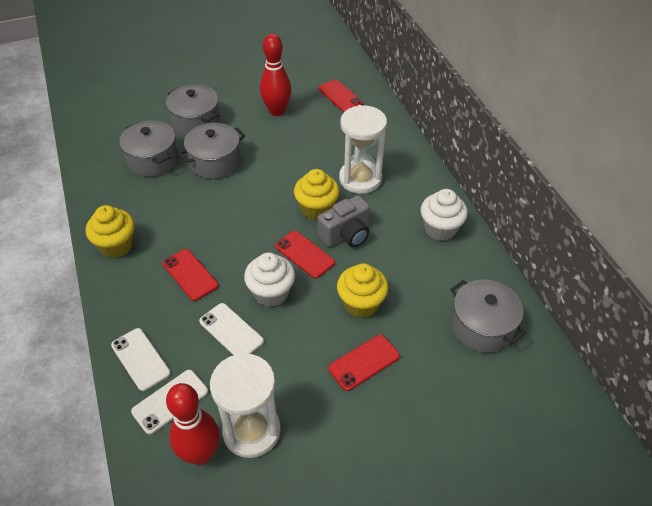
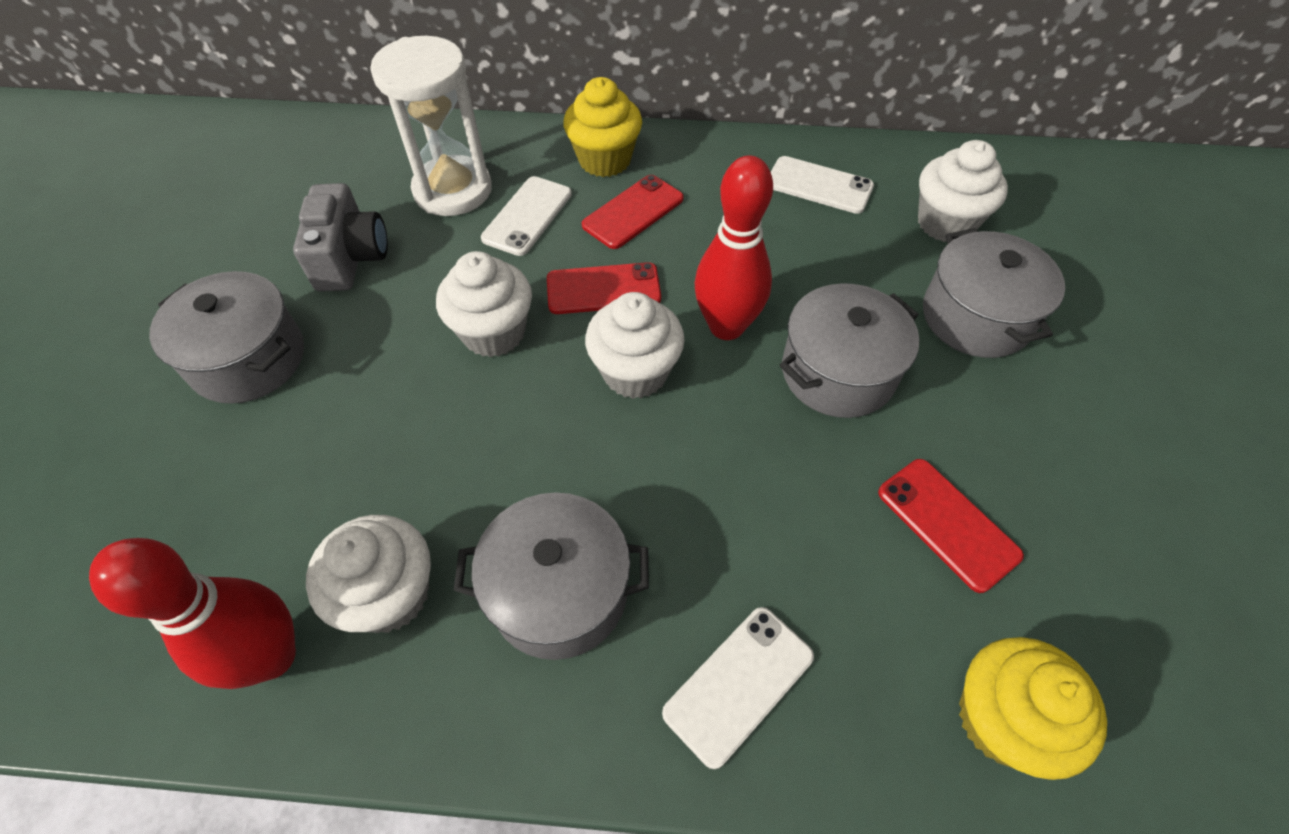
red phone: [163,249,218,301] [275,231,335,279] [318,79,363,112] [328,335,400,391] = 4 -> [547,262,661,314] [582,175,684,249] [878,459,1024,593] = 3
white cupcake: [244,252,295,307] [420,189,468,241] = 2 -> [306,515,431,633] [436,251,532,357] [585,292,685,399] [918,140,1008,242] = 4
white hourglass: [210,353,281,458] [339,105,387,194] = 2 -> [370,36,492,216] = 1
yellow cupcake: [86,205,135,258] [294,169,340,220] [337,263,388,318] = 3 -> [563,77,642,177] [959,637,1107,780] = 2

